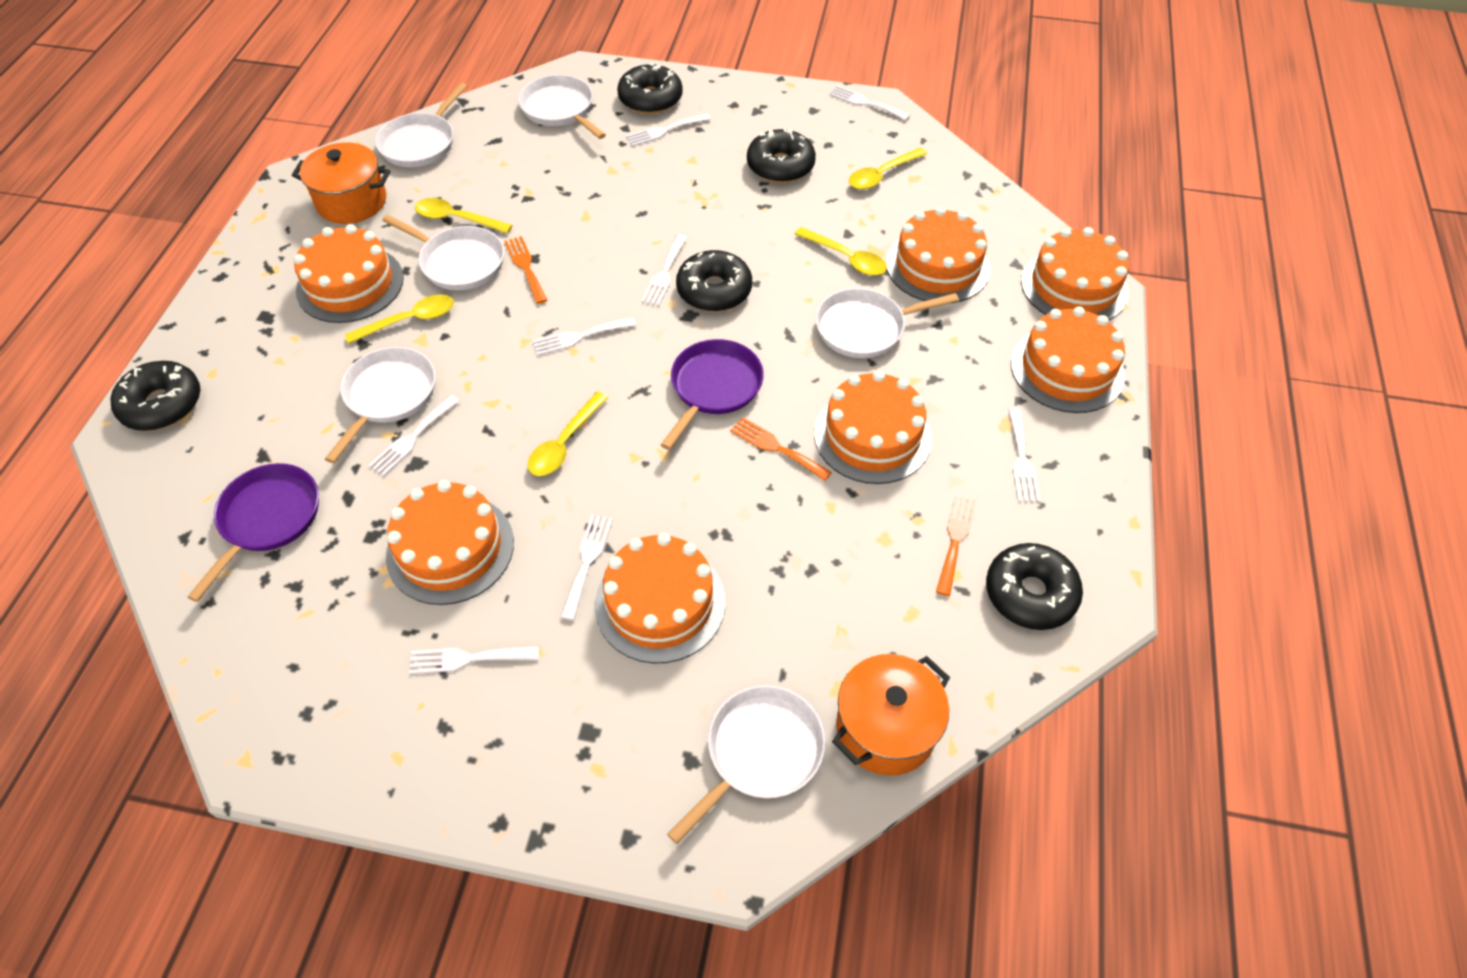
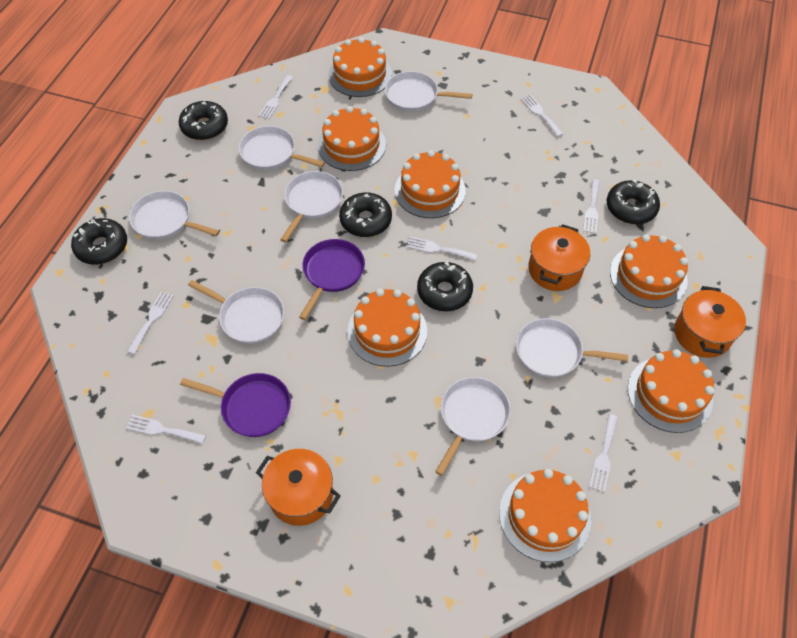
orange fork: [504,236,547,304] [730,417,832,481] [936,494,977,596] = 3 -> none = 0
orange pot: [292,142,390,224] [832,654,950,776] = 2 -> [256,449,341,526] [528,224,590,291] [674,286,746,358] = 3
white fork: [369,395,460,476] [409,646,539,674] [532,317,636,356] [561,515,613,620] [626,113,711,146] [641,235,687,306] [829,85,910,121] [1008,408,1040,502] = 8 -> [126,415,206,444] [127,291,174,354] [258,75,293,119] [406,236,477,261] [521,94,563,137] [583,179,600,233] [589,414,618,492] = 7
white pan: [325,347,436,463] [375,83,467,167] [382,215,504,290] [518,75,606,139] [667,685,826,844] [816,288,959,358] = 6 -> [129,191,220,240] [188,280,284,344] [238,126,325,170] [280,171,343,242] [385,71,472,112] [435,377,511,476] [516,318,628,378] = 7
yellow spoon: [345,294,454,344] [415,198,512,233] [528,392,608,476] [795,227,887,276] [849,147,927,190] = 5 -> none = 0

